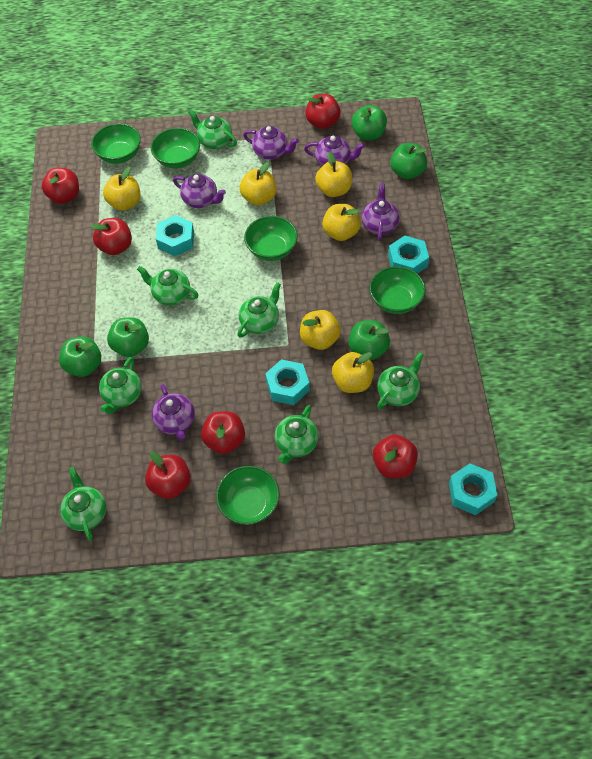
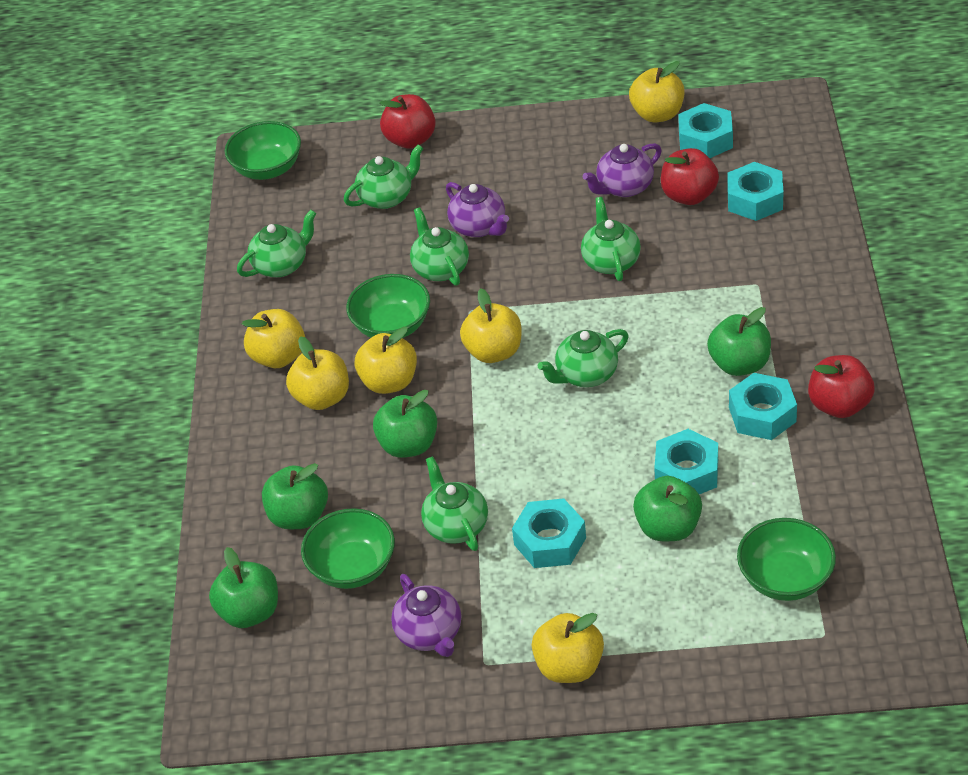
green bowl: [91,123,141,164] [151,128,200,168] [216,466,280,525] [244,216,298,261] [369,266,426,314] = 5 -> [225,121,301,180] [301,508,395,589] [346,274,430,338] [737,518,836,601] = 4
green teapot: [60,467,106,541] [99,357,142,414] [137,266,199,306] [189,109,237,149] [238,282,281,338] [275,405,318,464] [377,352,424,409] = 7 -> [237,210,316,277] [344,144,424,209] [410,207,469,286] [421,456,488,551] [537,329,629,387] [581,197,641,281] = 6
purple teapot: [152,384,195,441] [173,174,226,208] [243,126,299,160] [304,135,365,166] [362,183,400,241] = 5 -> [391,574,461,657] [446,182,509,237] [583,143,662,197] = 3
red apple: [42,168,79,204] [91,218,132,255] [145,451,191,499] [201,411,245,454] [305,94,341,129] [373,434,418,478] = 6 -> [380,94,436,149] [661,148,719,205] [808,355,875,418] = 3
turquoise nut: [156,215,194,256] [265,359,310,405] [388,236,429,274] [449,463,497,515] = 4 -> [512,498,586,568] [654,429,718,494] [678,103,733,158] [728,162,783,221] [729,373,797,440] = 5

